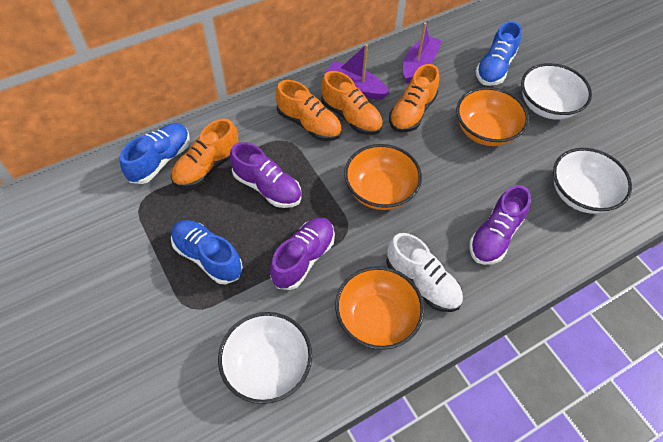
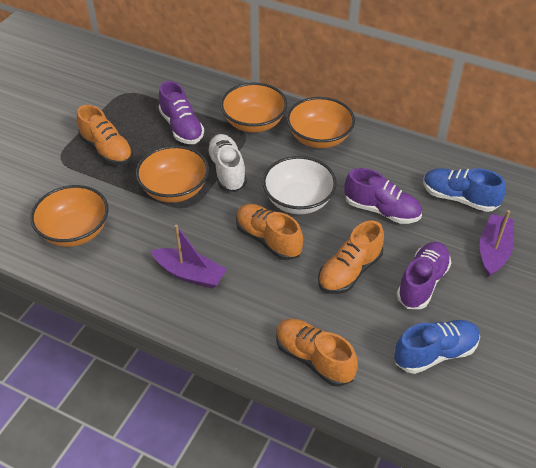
blue shoe: [120,123,190,184] [171,220,243,284] [476,21,522,86] = 3 -> [394,320,480,374] [423,168,506,212] = 2
orange bowl: [335,266,424,350] [344,144,422,210] [456,87,529,146] = 3 -> [30,185,109,247] [136,145,209,203] [220,83,287,132] [287,97,355,148] = 4
white bowl: [218,312,312,404] [521,63,592,120] [553,148,632,214] = 3 -> [262,156,337,214] = 1

